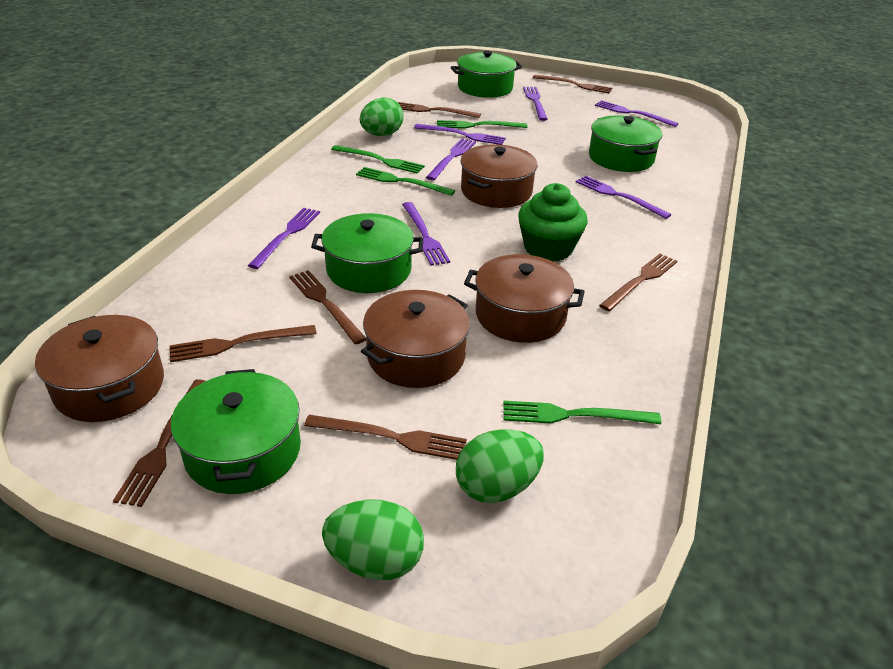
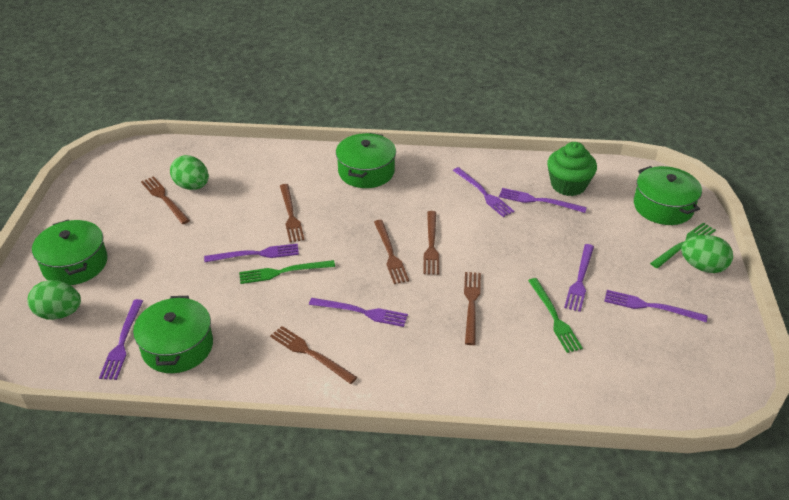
brown fork: [113,379,205,507] [169,325,317,362] [289,270,366,344] [304,415,467,460] [398,102,481,118] [533,75,612,93] [599,253,677,311] = 7 -> [141,176,190,224] [270,326,357,384] [280,184,305,242] [374,220,409,284] [423,211,439,275] [464,272,481,345] = 6
brown pot: [35,315,164,422] [361,290,470,388] [461,144,538,208] [464,254,585,343] = 4 -> none = 0
green fork: [331,145,425,174] [356,167,455,196] [437,120,527,129] [503,401,661,424] = 4 -> [239,260,335,284] [528,278,583,353] [650,223,716,268] = 3

